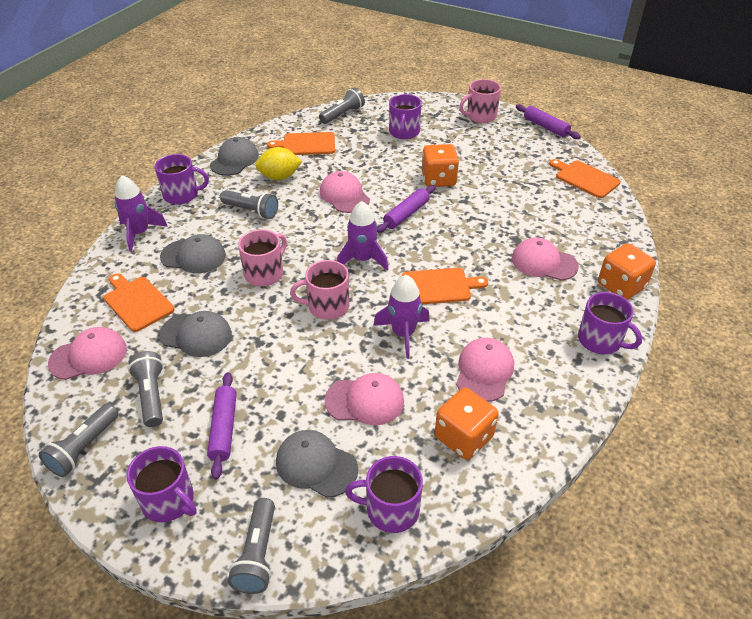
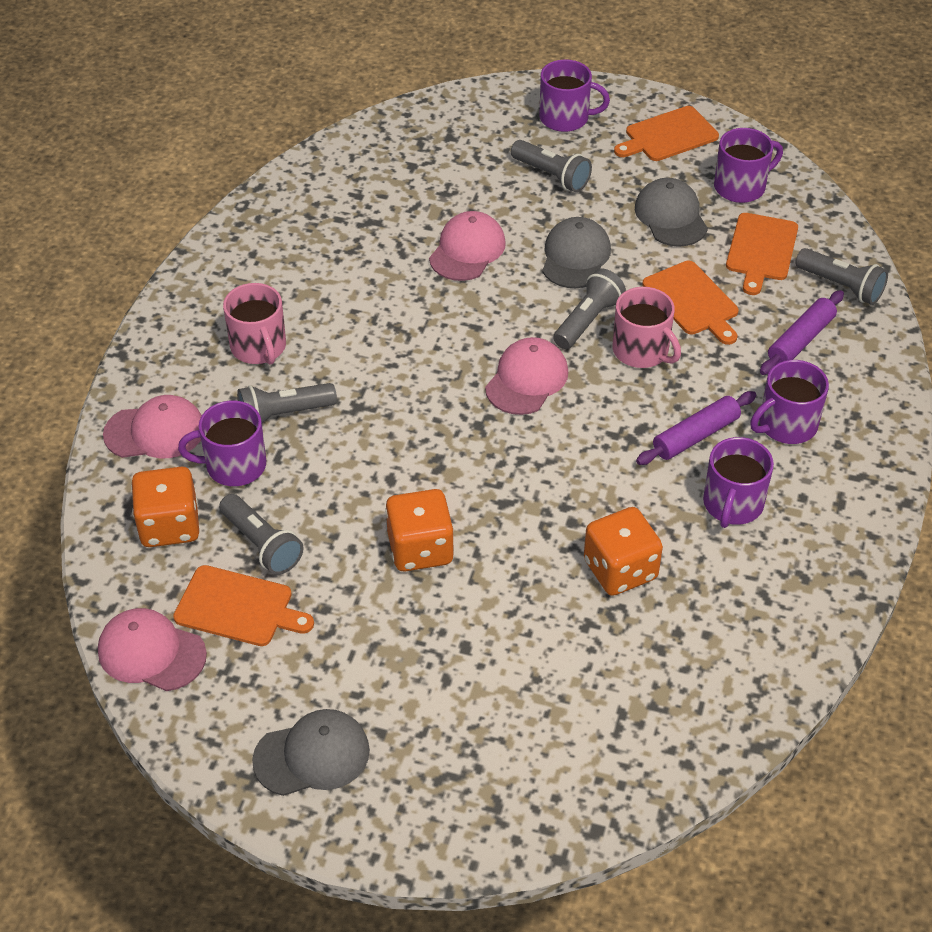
grey cap: [159,311,232,357] [160,234,226,273] [210,137,259,176] [276,430,358,498] = 4 -> [252,709,370,796] [542,217,611,288] [635,178,708,247] = 3
pink cap: [48,327,127,380] [320,171,370,213] [324,373,404,425] [456,338,514,402] [512,237,579,281] = 5 -> [98,608,207,691] [103,395,202,458] [429,211,506,281] [485,337,568,415] = 4
pink mug: [238,229,287,286] [290,260,349,320] [459,79,501,123] = 3 -> [223,283,286,365] [613,287,681,368] = 2
purple rocket: [115,175,168,252] [337,201,388,270] [373,275,430,359] = 3 -> none = 0
purple rolling pin: [207,372,237,480] [377,185,435,233] [516,104,581,139] = 3 -> [636,391,756,465] [760,290,844,375] = 2
yellow lemon: [255,147,302,180] = 1 -> none = 0

